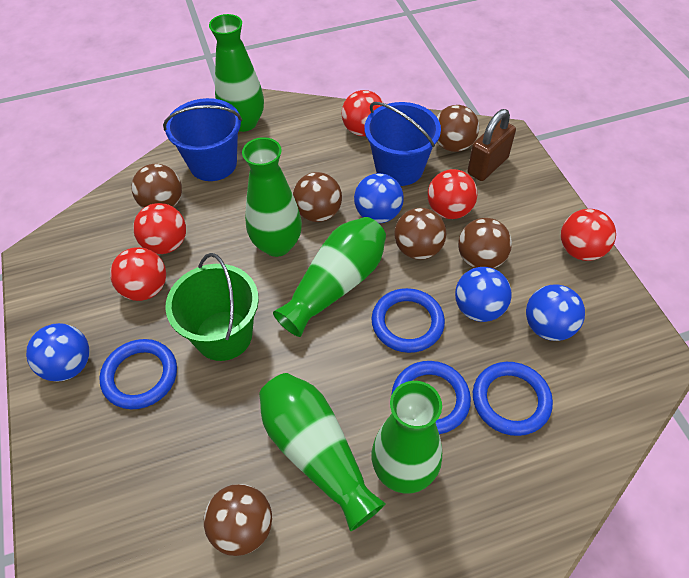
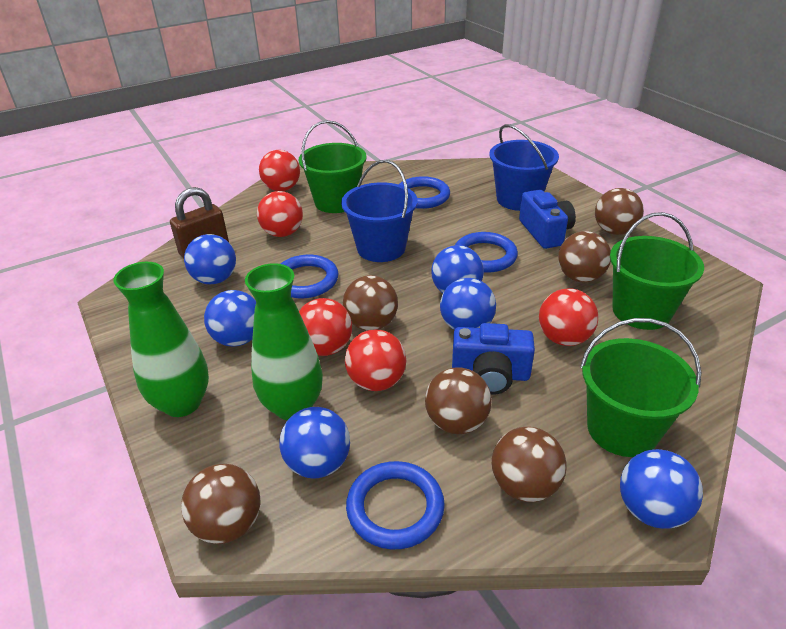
blue ball: [26,323,90,382] [354,173,404,223] [455,267,512,322] [526,284,585,341] = 4 -> [184,234,236,284] [204,290,256,346] [279,407,350,479] [431,245,484,293] [440,278,496,330] [620,449,703,529] = 6
blue camera: none = 0 -> [452,323,535,395] [519,190,576,249] = 2
green bucket: [165,253,259,361] = 1 -> [299,120,367,213] [580,318,701,457] [610,212,704,330] = 3
green vase: [209,14,264,132] [242,137,302,257] [259,373,386,531] [273,217,386,337] [371,381,442,493] = 5 -> [113,262,209,417] [245,263,323,420] = 2

